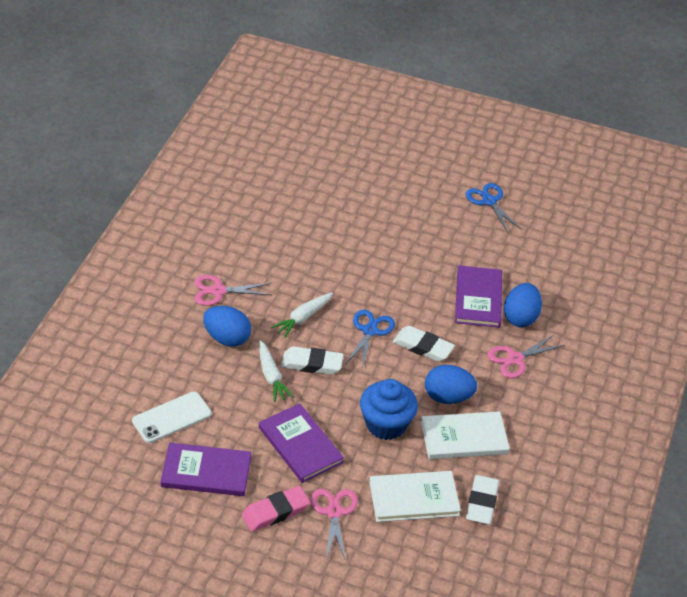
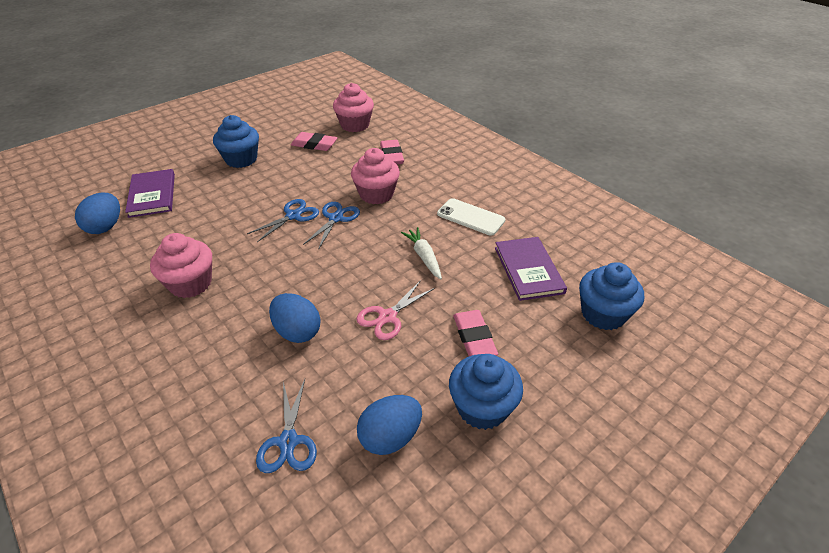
blue cupcake: [360,379,418,440] = 1 -> [213,115,259,168] [449,354,523,430] [579,262,644,330] = 3
blue scissors: [346,310,395,369] [466,183,522,233] = 2 -> [247,199,319,242] [256,379,317,473] [303,202,360,250] = 3
pink cupcake: none = 0 -> [150,233,212,298] [333,83,374,132] [351,148,400,204] = 3
pink eraser: [242,486,310,532] = 1 -> [291,132,338,151] [380,140,404,164] [453,310,498,356] = 3
pink scissors: [194,275,272,306] [311,489,358,561] [488,334,565,378] = 3 -> [356,280,435,340] = 1
purple book: [160,443,251,496] [259,403,344,483] [455,265,502,328] = 3 -> [125,169,175,218] [495,237,567,301] = 2
white book: [369,471,461,522] [421,411,510,459] = 2 -> none = 0
white carrot: [259,340,293,402] [271,292,333,338] = 2 -> [401,227,442,279] = 1
white eraser: [281,346,344,375] [393,326,455,362] [466,475,499,524] = 3 -> none = 0

